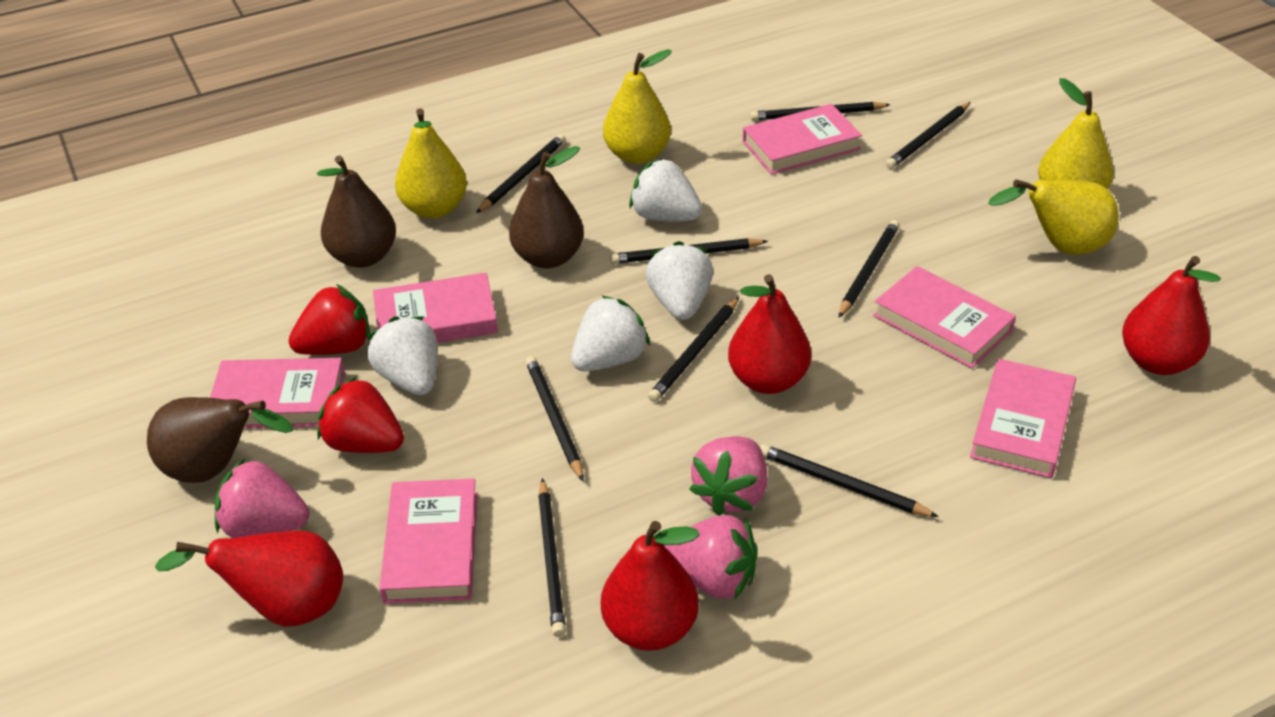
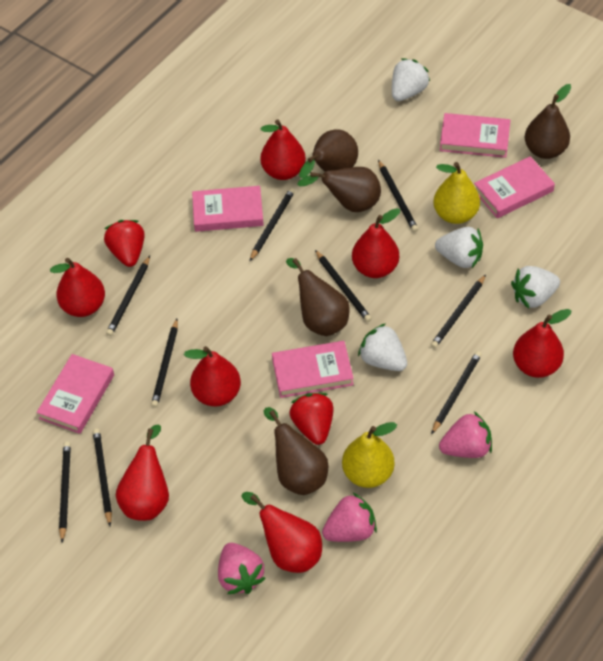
brown pear: [147,397,293,483] [317,155,396,268] [509,146,584,268] = 3 -> [264,407,328,495] [286,258,349,336] [297,167,381,212] [299,129,358,178] [525,84,571,159] = 5
pink book: [210,358,345,428] [373,273,498,343] [379,478,478,604] [743,104,862,175] [873,266,1016,369] [970,359,1076,478] = 6 -> [37,354,114,434] [192,186,264,232] [272,341,354,398] [440,113,510,158] [474,156,555,218] = 5
red pear: [155,530,343,627] [601,521,700,651] [728,274,811,394] [1122,256,1221,375] = 4 -> [50,258,105,317] [116,424,169,521] [184,346,241,407] [241,492,322,573] [260,119,306,180] [352,208,400,278] [513,309,571,378] = 7
yellow pear: [395,108,467,219] [603,49,672,164] [988,179,1119,255] [1038,78,1113,189] = 4 -> [342,422,397,488] [434,162,480,224] = 2

